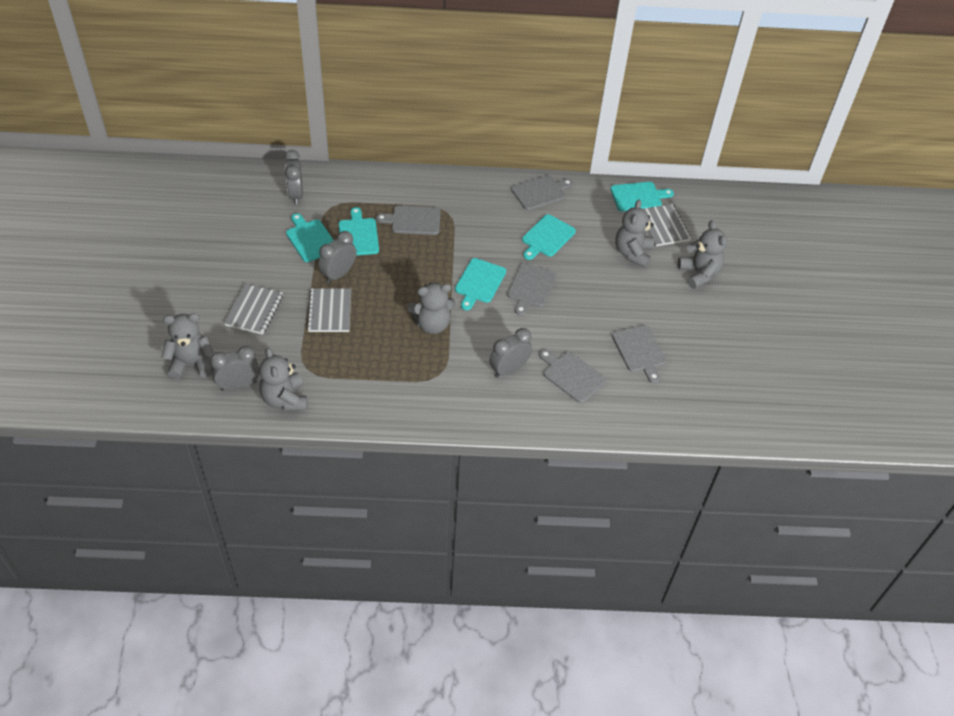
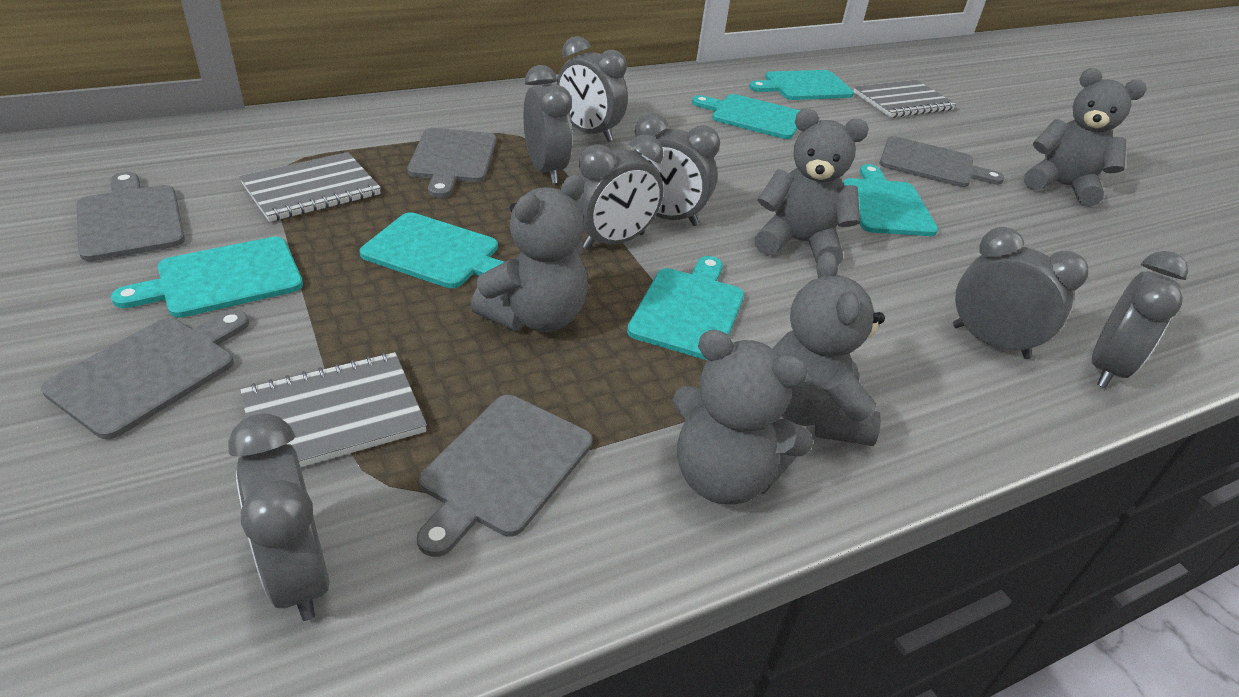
grey clock: [210,346,259,391] [285,150,303,205] [318,231,357,283] [489,328,532,378] = 4 -> [228,413,330,621] [523,65,572,184] [557,36,628,142] [576,135,664,250] [634,113,720,226] [953,227,1088,359] [1092,251,1188,388] = 7
turquoise cutting board: [286,213,334,262] [339,207,379,255] [455,258,506,310] [522,214,576,260] [611,182,674,212] = 5 -> [111,237,303,318] [360,212,504,288] [627,256,744,360] [692,94,801,139] [749,70,854,100] [843,164,938,236] = 6

